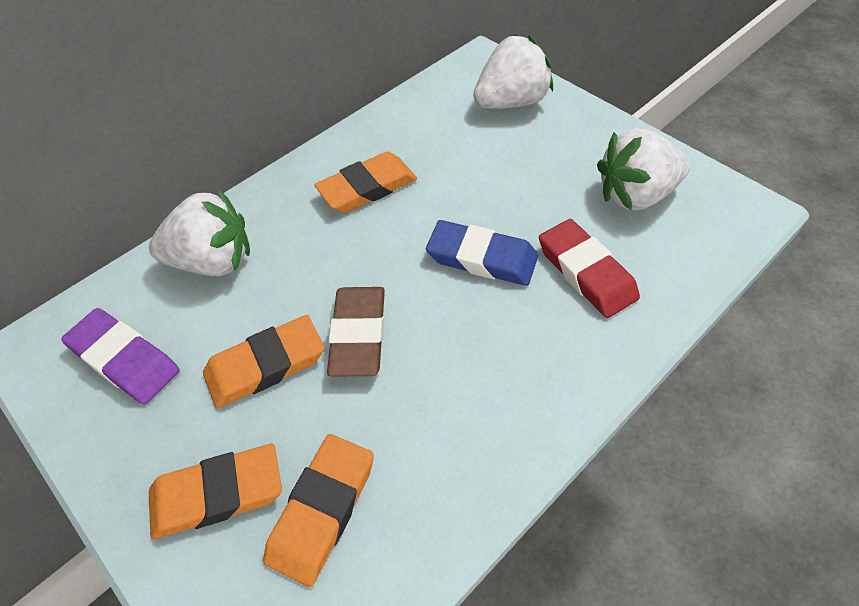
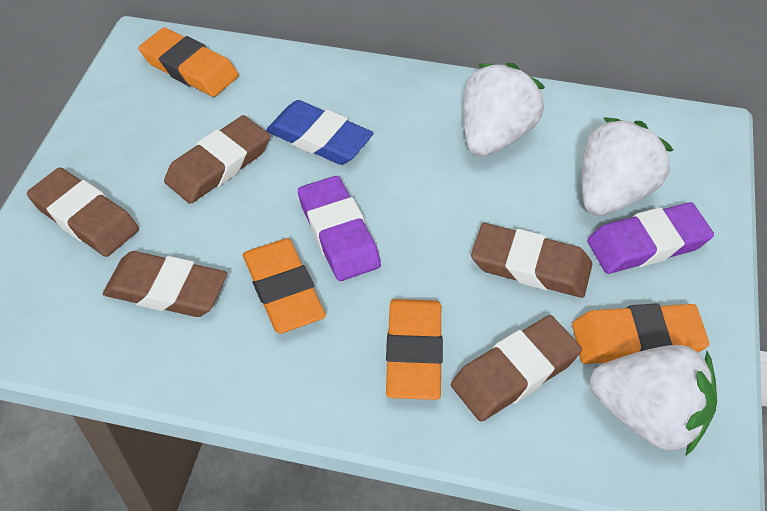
brown eraser: [327,287,385,376] = 1 -> [27,167,139,257] [103,251,227,317] [164,115,270,204] [451,315,582,422] [471,223,592,298] = 5
purple eraser: [61,308,180,404] = 1 -> [298,176,381,281] [587,202,714,274] = 2
red eraser: [539,219,640,318] = 1 -> none = 0

